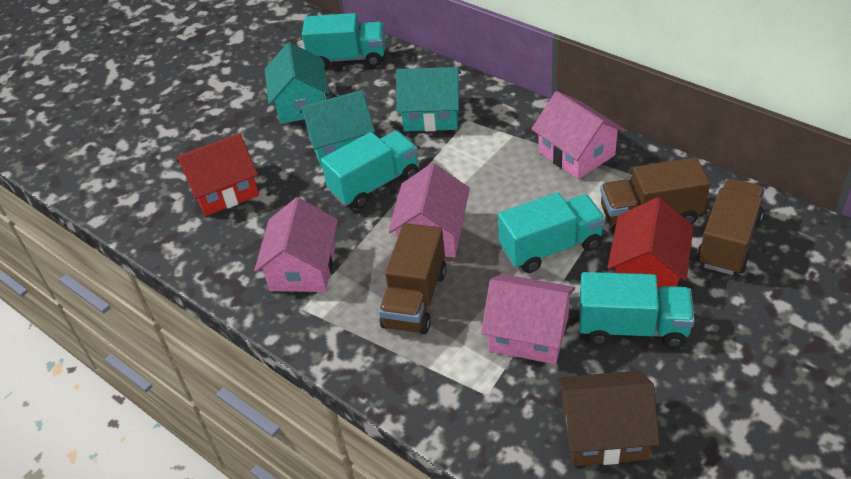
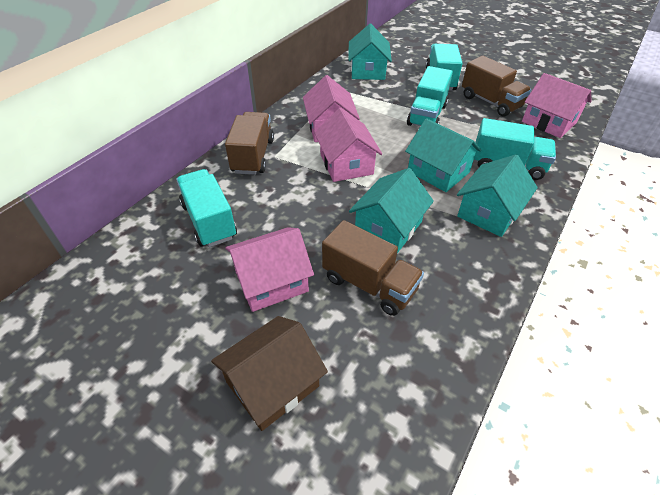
red house: [177,133,259,216] [607,197,694,290] = 2 -> none = 0
turquoise house: [265,42,329,124] [299,90,375,167] [396,67,461,131] = 3 -> [348,24,392,80] [349,168,434,253] [405,118,482,192] [457,154,538,237] = 4

